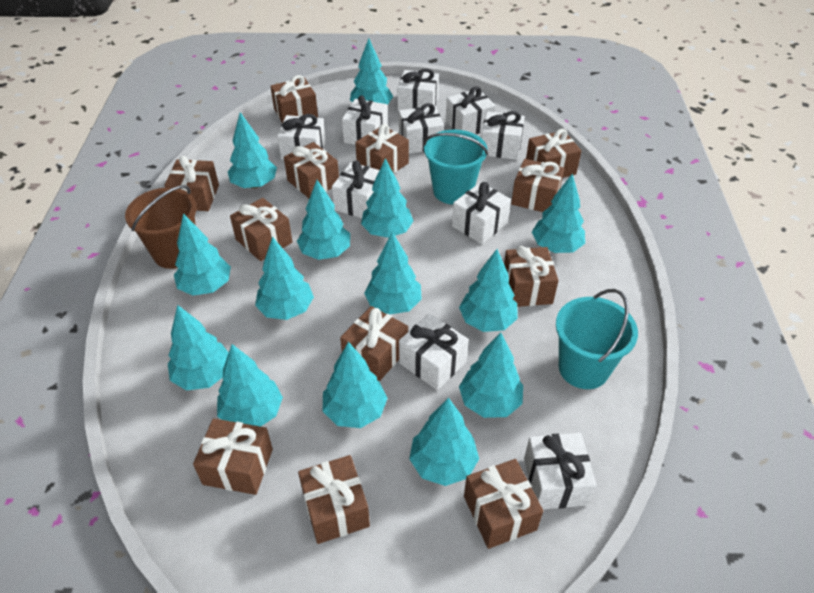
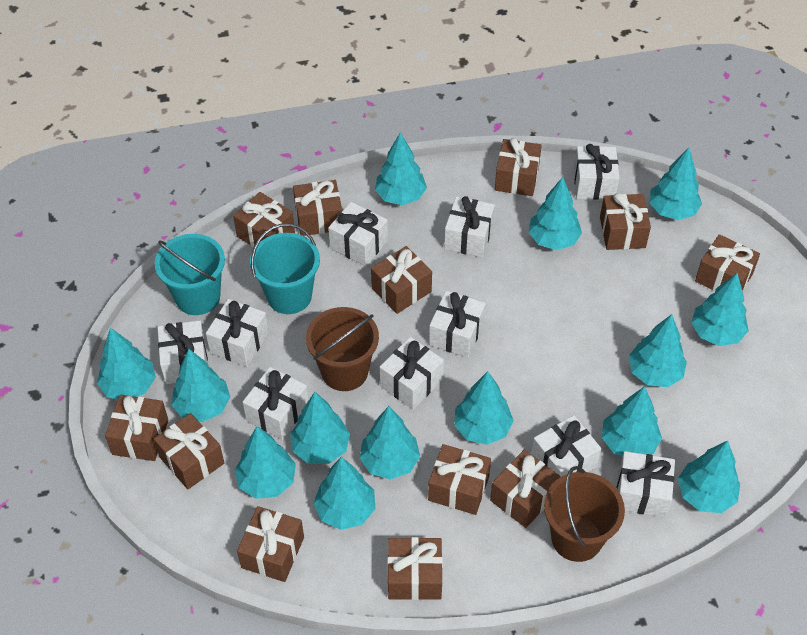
brown bucket: [125,185,197,269] = 1 -> [306,307,379,391] [544,466,625,562] = 2

